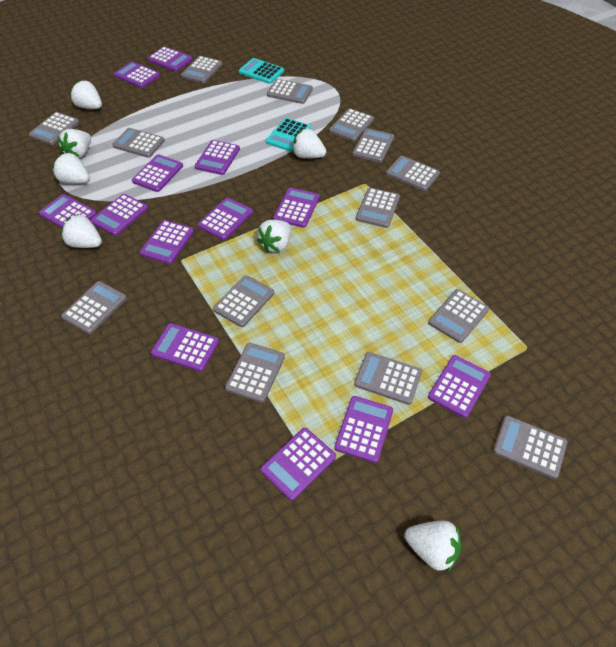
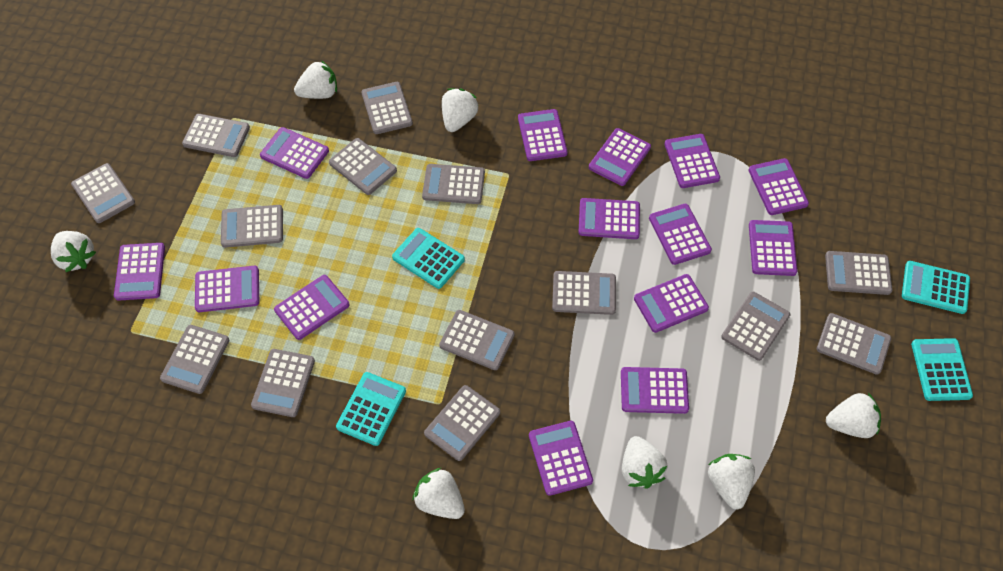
purple calculator: [39,194,97,228] [91,194,148,236] [114,61,160,88] [132,154,183,192] [140,220,194,264] [148,46,193,71] [151,323,219,372] [195,140,240,175] [198,197,253,240] [260,428,336,501] [273,188,320,228] [334,396,393,463] [428,355,491,418] = 13 -> [114,243,165,301] [195,266,259,312] [260,127,329,179] [274,275,350,340] [518,109,568,161] [529,421,593,496] [578,198,640,239] [589,128,651,186] [621,367,689,414] [634,274,709,333] [649,204,712,265] [664,134,720,188] [748,158,809,215] [749,220,798,276] = 14
turquoise calculator: [239,58,284,84] [266,118,311,152] = 2 -> [336,372,406,446] [392,228,465,289] [902,261,970,314] [911,338,973,401] = 4

